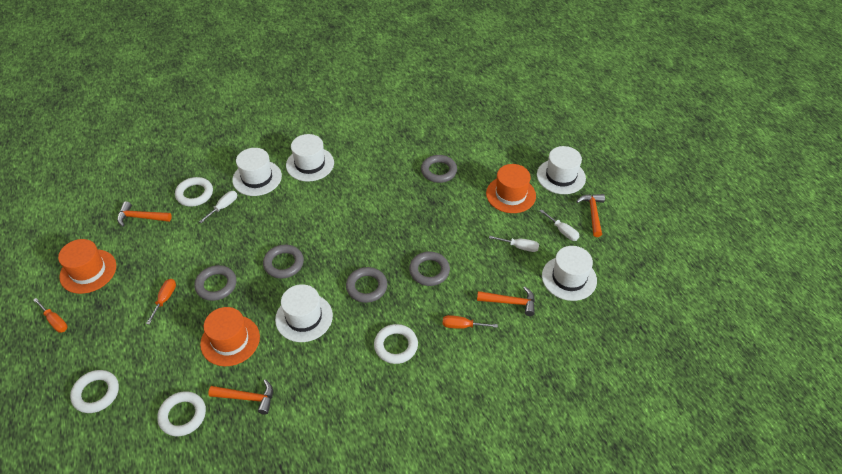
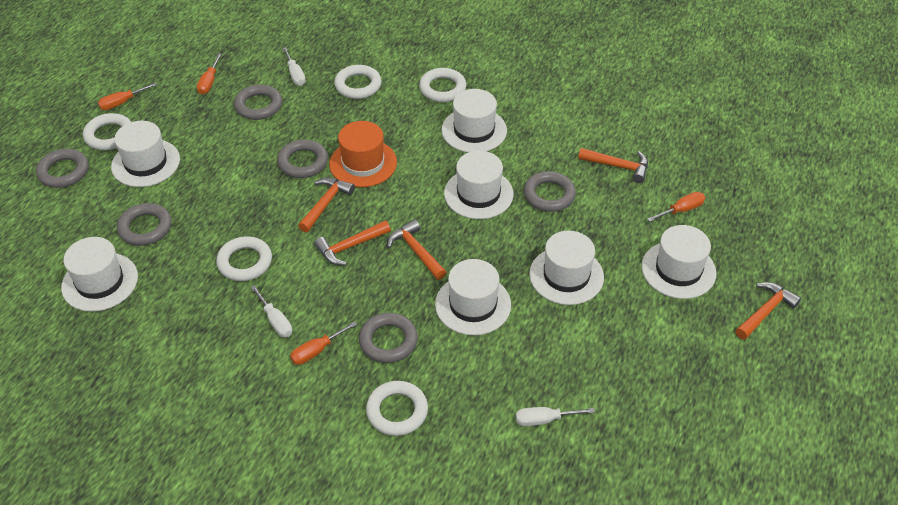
grey ring: [194,265,236,301] [263,244,304,279] [346,267,387,303] [409,252,450,286] [421,155,457,183] = 5 -> [36,149,89,188] [117,203,171,246] [234,85,282,120] [277,140,328,178] [359,313,418,363] [524,171,576,212] = 6
orange hammer: [117,201,172,227] [208,379,273,415] [477,287,535,316] [576,194,605,237] = 4 -> [298,178,355,232] [314,221,391,266] [387,219,446,280] [578,148,648,183] [735,282,801,340] = 5
orange hat: [58,239,116,294] [200,307,260,366] [486,164,536,213] = 3 -> [329,121,397,187] = 1
orange screwdriver: [33,298,67,333] [146,279,176,325] [443,315,498,329] = 3 -> [98,82,157,110] [197,53,222,94] [290,321,357,365] [647,192,705,222] = 4
white hat: [232,148,282,196] [275,284,333,342] [286,134,334,182] [537,146,586,194] [542,246,597,301] = 5 -> [61,237,138,312] [111,121,180,187] [435,259,511,335] [441,89,507,153] [444,151,514,219] [529,231,604,305] [641,225,716,299] = 7
white ring: [70,370,119,413] [157,391,206,436] [175,177,213,207] [374,324,418,364] = 4 -> [83,113,131,150] [216,236,272,281] [334,65,382,99] [366,381,428,436] [419,68,466,102] = 5

